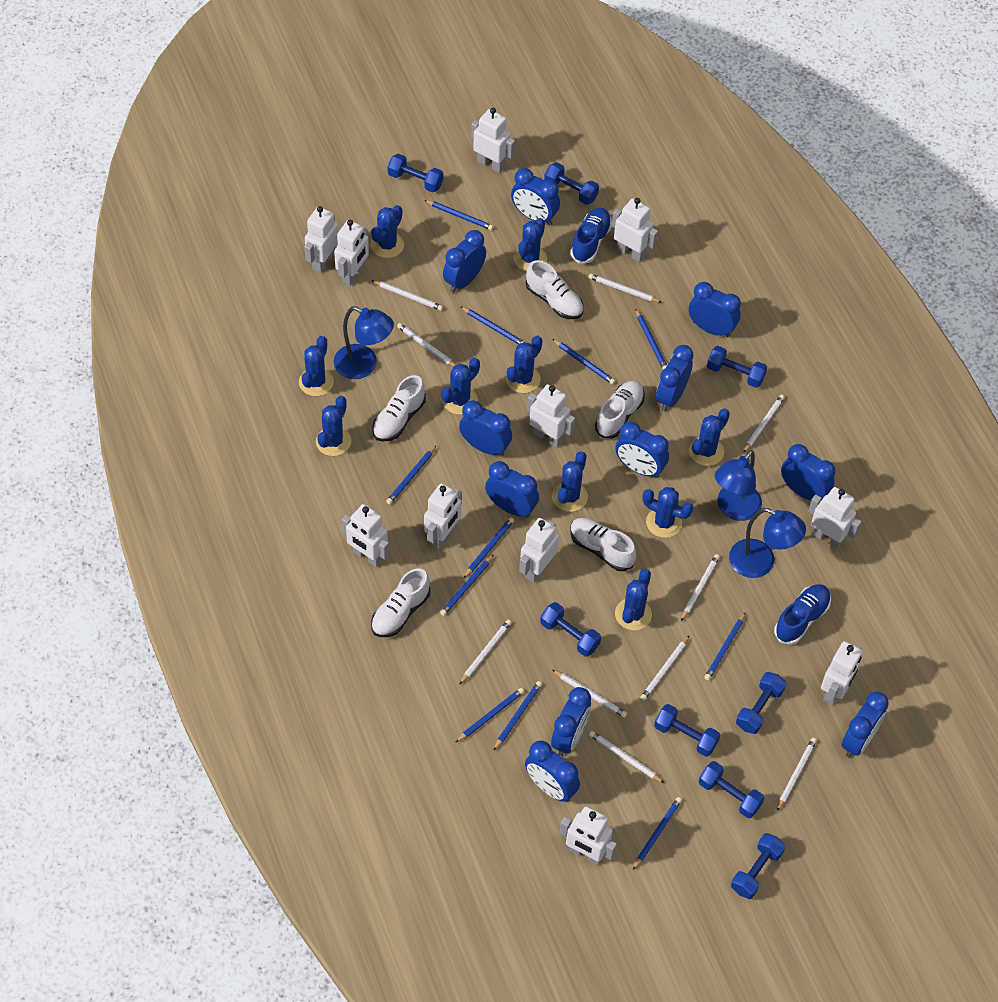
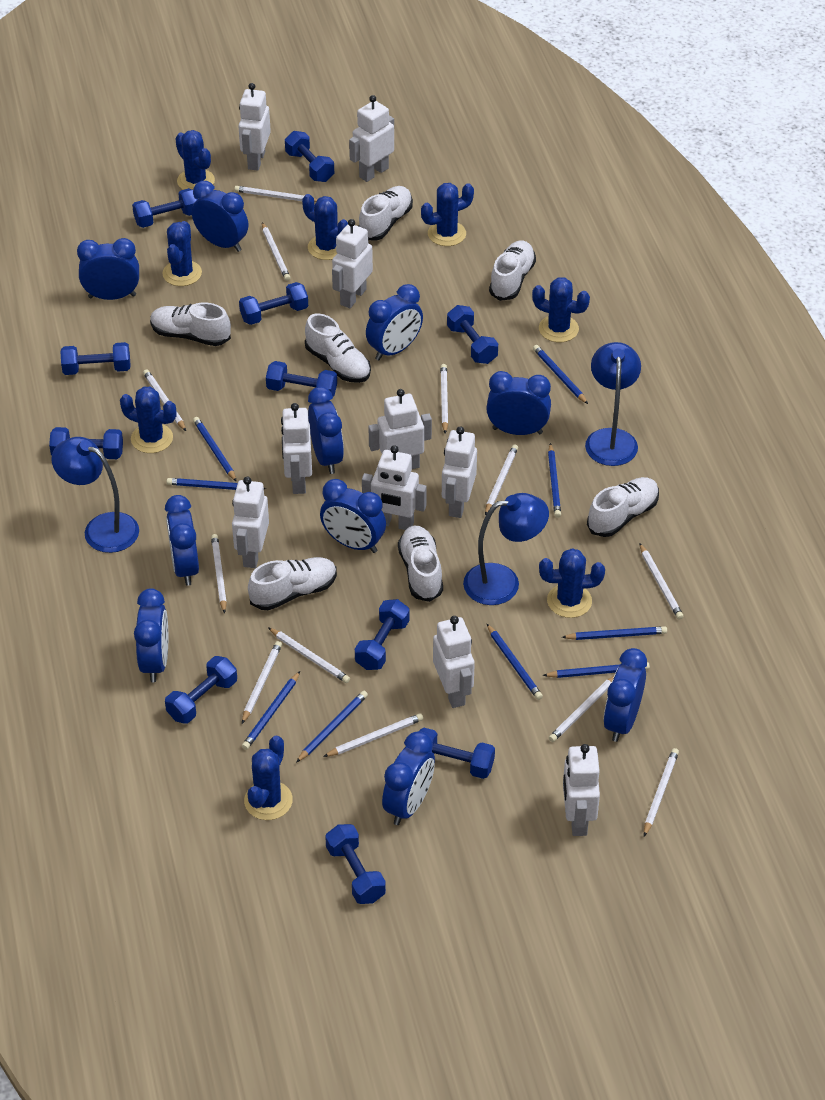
blue cactus: [299,336,334,396] [316,396,351,456] [371,205,404,258] [441,358,480,415] [506,336,543,393] [514,218,547,271] [552,451,588,512] [615,569,652,630] [643,487,693,538] [689,408,730,466] = 10 -> [120,387,177,453] [162,221,202,286] [175,130,215,190] [244,735,293,820] [302,194,348,260] [421,183,474,246] [532,277,590,342] [539,548,605,618] = 8
blue clock: [443,230,486,293] [459,400,512,457] [485,461,539,518] [511,168,560,225] [525,740,580,802] [551,687,591,756] [615,422,669,478] [656,345,694,411] [689,282,741,338] [781,444,835,501] [842,692,889,758] = 11 -> [77,238,139,300] [134,588,168,682] [165,495,199,586] [192,181,248,252] [308,387,344,474] [320,479,386,553] [366,284,423,361] [382,731,435,825] [486,371,551,435] [604,648,647,742] = 10
blue dumbbell: [388,154,443,192] [540,602,601,657] [544,162,599,205] [654,704,720,757] [699,761,764,818] [707,346,767,388] [731,833,785,899] [736,672,786,734] = 8 -> [49,427,123,459] [61,342,131,375] [132,188,197,228] [165,656,237,724] [239,282,308,325] [266,361,337,396] [285,131,334,182] [325,824,386,904] [355,599,410,670] [419,728,495,779] [447,305,498,364] = 11
blue pencil: [386,445,437,504] [424,200,493,230] [440,555,493,616] [456,688,524,742] [460,306,524,345] [463,517,514,579] [493,681,542,751] [552,339,615,384] [633,797,682,870] [636,309,667,370] [704,612,746,680] = 11 -> [166,478,266,490] [193,417,237,482] [242,671,300,750] [296,691,368,763] [487,624,543,700] [533,345,588,404] [543,662,650,678] [548,443,561,518] [562,626,667,640] = 9
blue shoe: [570,208,612,263] [774,584,831,645] = 2 -> none = 0
white pencil: [371,280,443,311] [397,323,456,366] [459,620,512,685] [552,670,627,718] [589,274,661,302] [589,731,664,783] [640,635,690,701] [681,554,720,621] [743,395,785,453] [777,738,817,811] = 10 -> [143,369,186,431] [211,534,227,613] [234,186,318,202] [242,641,282,724] [262,222,290,281] [268,627,350,683] [323,713,423,757] [440,364,448,434] [485,445,518,515] [549,676,614,742] [639,543,684,620] [644,748,679,836] = 12
white robot: [305,206,339,273] [334,220,369,286] [342,504,389,567] [424,483,462,549] [471,108,515,173] [519,518,559,583] [527,384,575,448] [560,806,617,865] [612,198,658,262] [808,487,862,550] [821,641,862,705] = 11 -> [232,477,269,568] [238,83,271,171] [281,403,312,494] [332,219,373,308] [349,95,394,182] [362,445,427,530] [368,389,432,469] [433,616,475,708] [442,426,477,518] [563,744,600,836] = 10
white shoe: [371,568,431,637] [372,375,426,442] [526,260,583,319] [570,518,636,571] [595,380,645,438] = 5 -> [150,302,231,346] [248,557,337,610] [305,313,371,383] [358,186,413,240] [398,526,443,602] [489,240,536,301] [587,477,659,537] = 7

